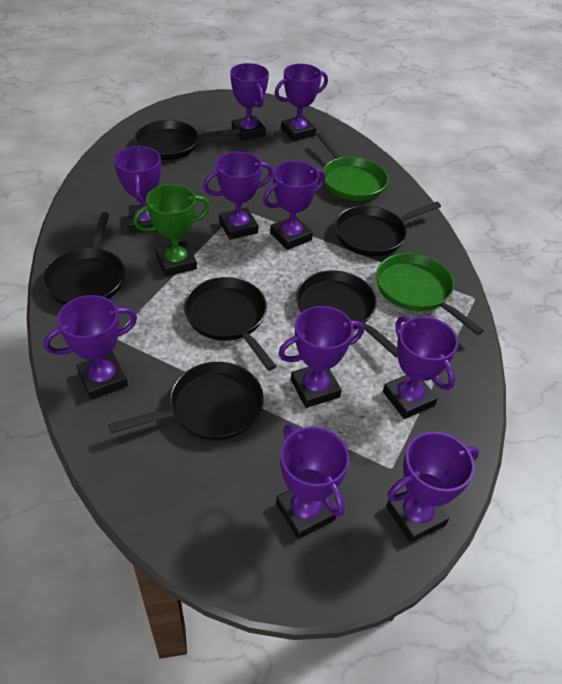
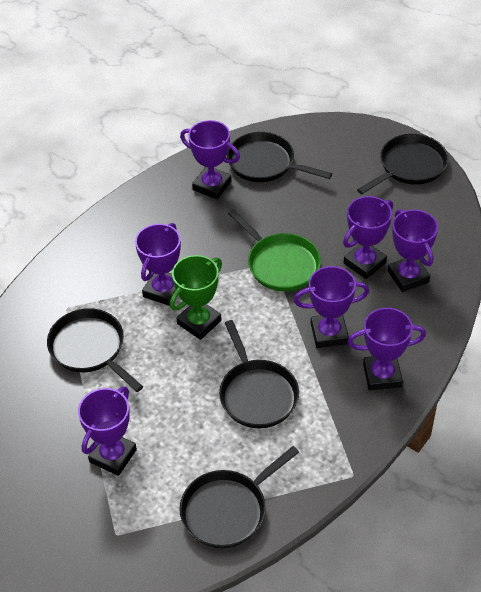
black pan: [42,212,125,305] [108,362,264,440] [134,120,240,160] [184,277,276,371] [296,270,398,357] [335,202,441,256] = 6 -> [47,308,143,392] [179,446,299,548] [219,320,299,428] [227,132,332,182] [357,134,448,194] = 5
green pan: [316,132,388,201] [376,253,484,335] = 2 -> [228,209,321,291] = 1
purple trophy: [44,295,137,400] [114,146,161,233] [203,152,273,240] [230,63,269,141] [263,161,325,250] [274,64,328,141] [276,424,349,539] [278,306,364,408] [383,316,458,419] [386,432,479,543] = 10 -> [78,386,137,476] [135,223,181,306] [180,120,240,199] [294,266,369,348] [343,196,393,279] [348,308,426,390] [387,209,438,292] = 7

